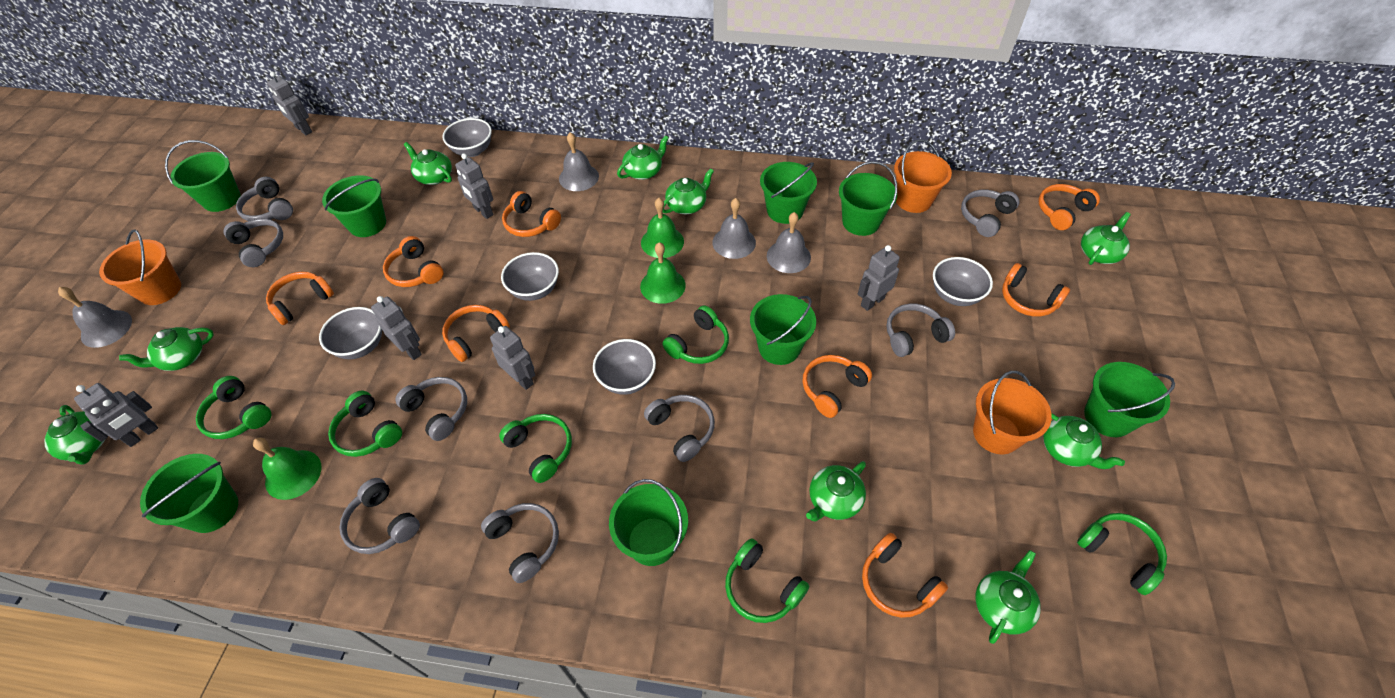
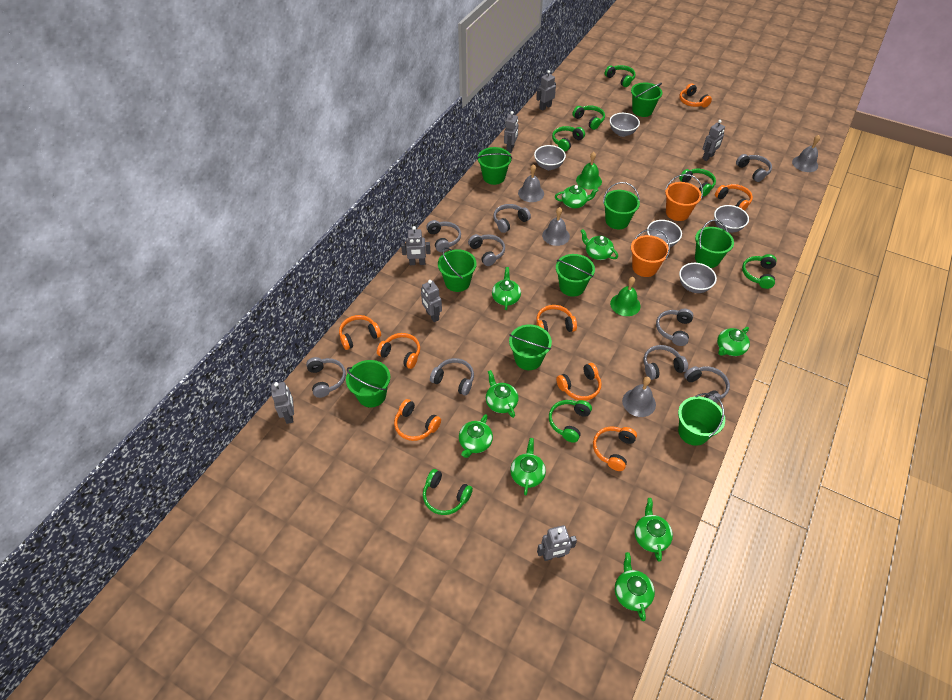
green bell: [253,438,321,500] [640,242,686,304] [641,198,684,258] = 3 -> [576,152,602,189] [610,277,641,316] = 2
green bucket: [140,454,238,533] [165,140,241,212] [322,175,386,237] [609,479,688,566] [750,294,816,365] [760,162,817,224] [839,161,897,236] [1084,362,1175,437] = 8 -> [346,360,390,407] [438,247,477,292] [477,147,512,185] [509,324,552,370] [556,254,595,297] [603,182,640,229] [631,82,662,117] [678,393,725,446] [695,220,734,268] = 9
green headphones: [196,376,271,439] [328,391,402,457] [499,414,572,483] [662,305,729,364] [725,538,809,623] [1077,513,1167,595] = 6 -> [423,469,473,515] [549,400,592,443] [552,126,585,151] [572,105,605,130] [605,65,636,87] [679,169,716,196] [742,254,777,289] = 7
grey headphones: [223,218,283,267] [236,177,293,221] [339,478,420,554] [395,377,467,441] [481,503,559,583] [644,395,715,462] [886,304,955,357] [961,190,1019,237] = 8 -> [306,357,346,398] [426,220,461,252] [430,358,474,396] [468,234,505,266] [494,204,531,233] [644,345,688,380] [656,309,693,346] [684,366,730,403] [736,154,772,182] = 9
grey robot: [74,383,158,447] [267,71,312,135] [371,296,422,360] [455,153,493,219] [490,326,535,390] [858,245,900,311] = 6 -> [271,382,294,424] [401,226,431,265] [421,280,442,322] [504,111,518,153] [536,70,556,111] [537,525,577,561] [702,120,725,161] = 7
orange bucket: [99,229,181,305] [894,139,952,213] [973,371,1052,454] = 3 -> [631,228,670,277] [665,174,703,221] = 2

